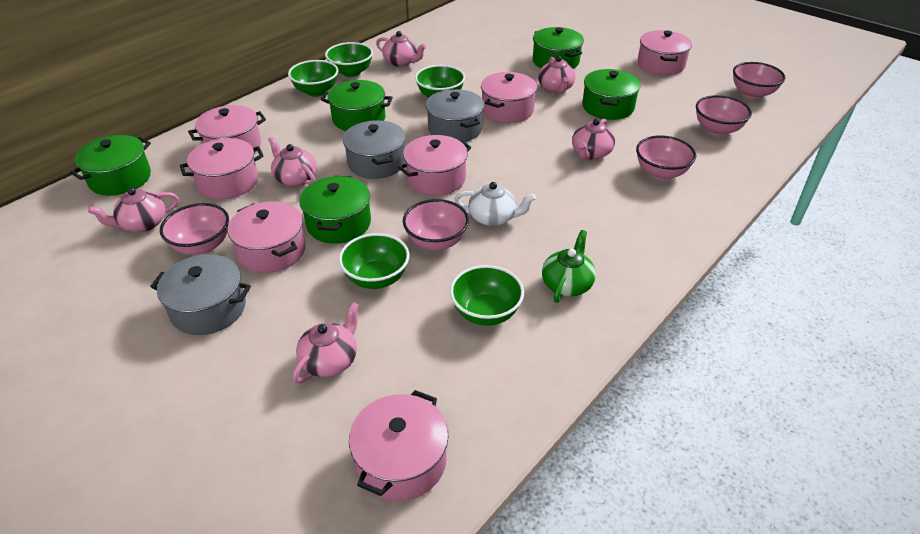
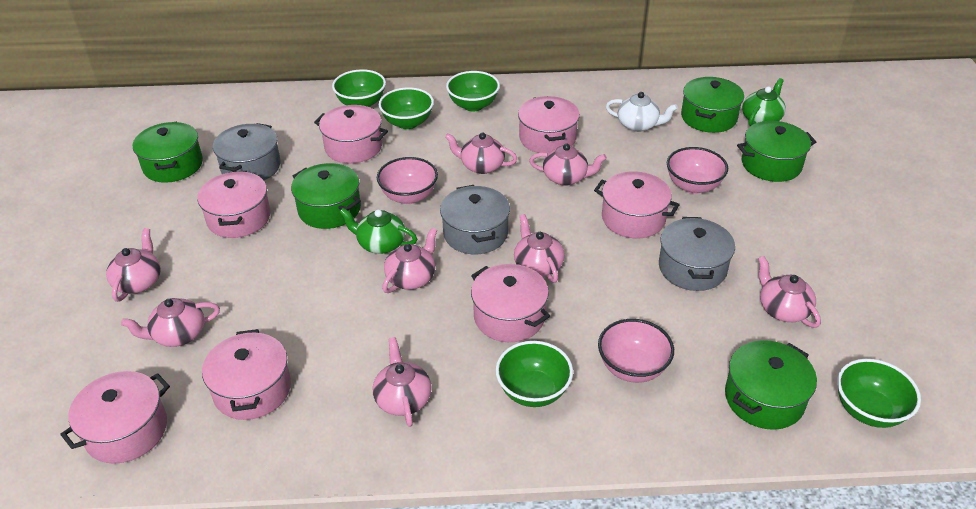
green teapot: [542,230,596,303] = 1 -> [339,208,417,254] [742,78,786,126] = 2
pink bowl: [160,203,229,255] [403,199,469,251] [636,135,696,180] [696,95,752,136] [733,62,785,99] = 5 -> [377,157,438,204] [598,319,674,383] [667,147,728,194] = 3
pink teapot: [88,188,179,232] [268,137,317,187] [292,302,359,384] [376,31,426,67] [538,56,576,93] [572,119,615,160] = 6 -> [106,228,161,302] [121,298,220,347] [373,337,432,427] [382,228,437,293] [445,132,517,174] [514,214,565,283] [529,144,607,186] [758,256,821,328] = 8

